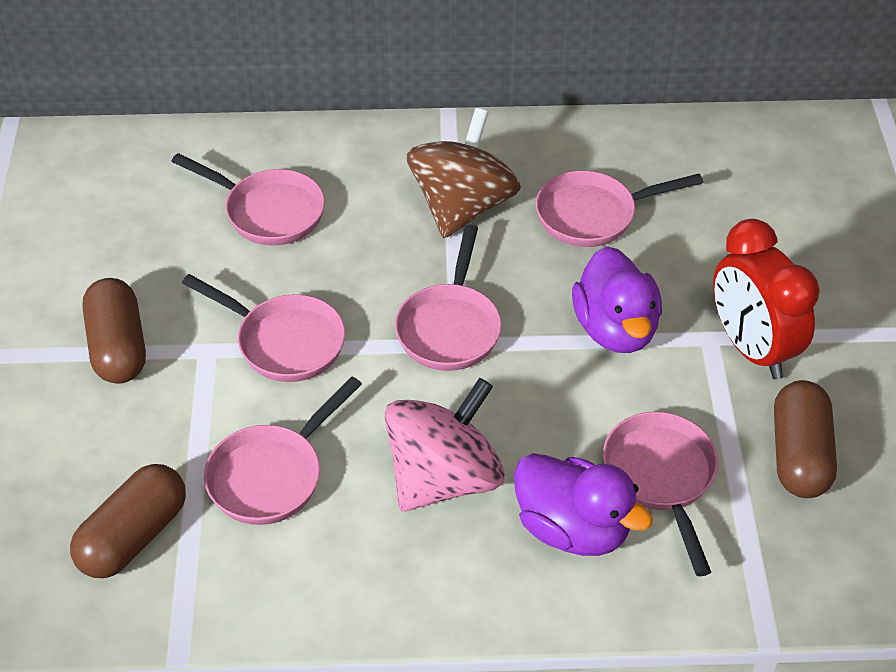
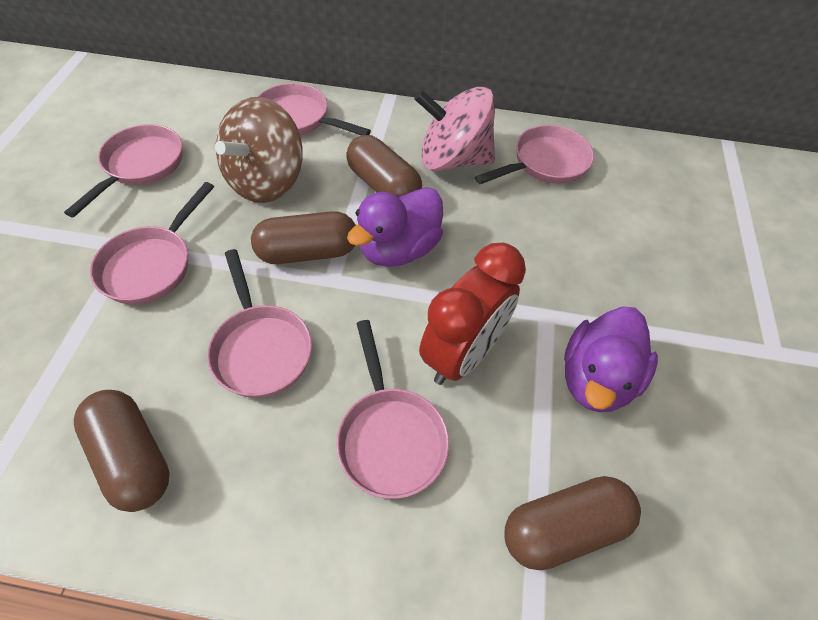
brown capsule: [70,464,186,578] [83,278,146,384] [774,380,837,498] = 3 -> [74,390,170,512] [251,211,356,264] [346,135,422,197] [505,476,641,570] = 4

